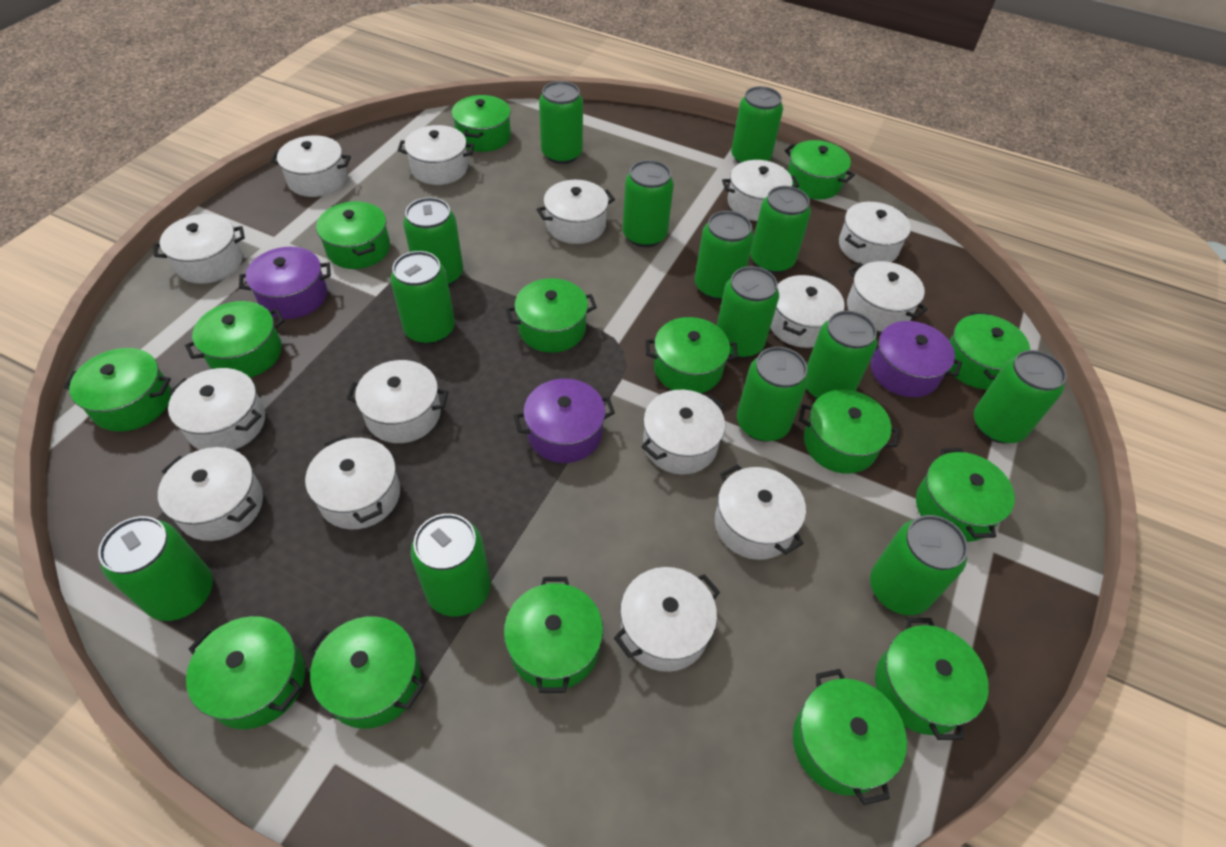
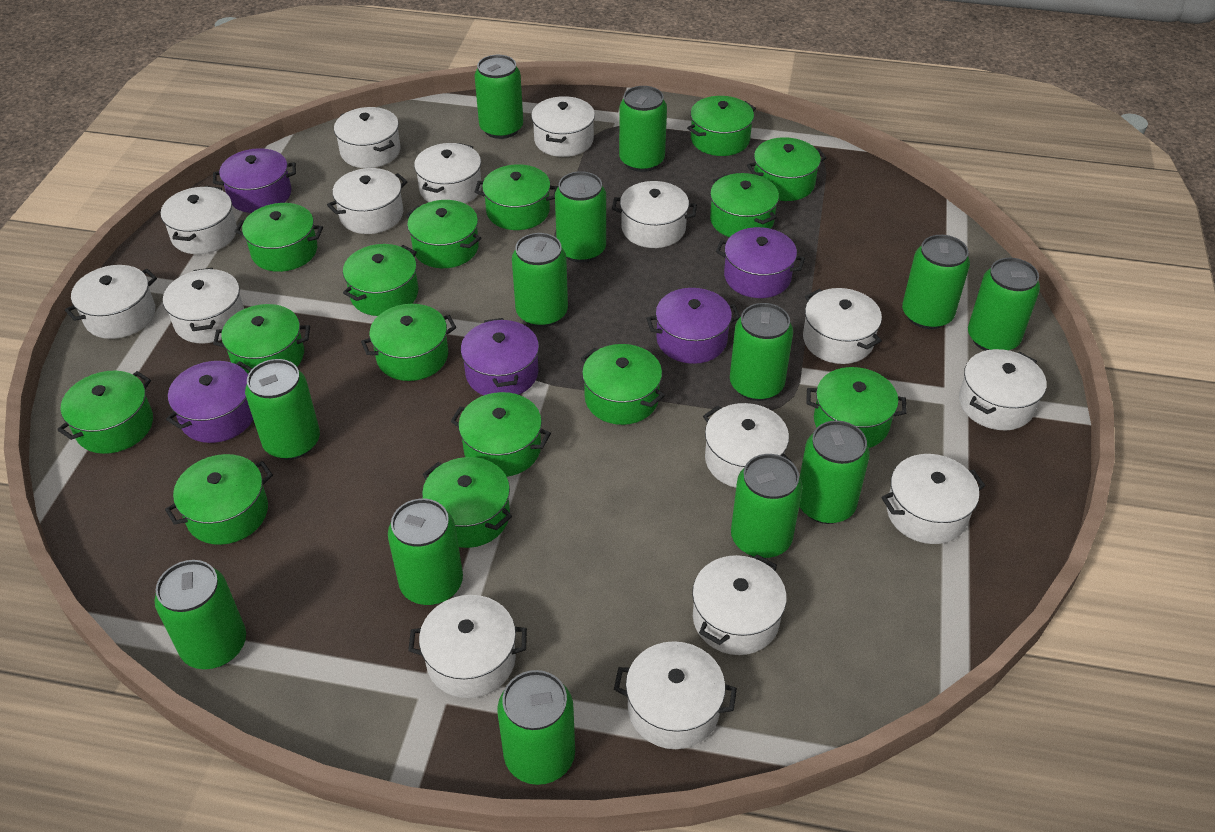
green can: [98,516,213,621] [390,251,455,344] [403,197,463,286] [410,514,491,617] [539,81,583,164] [622,160,674,247] [695,211,754,300] [717,266,779,358] [731,86,783,164] [737,347,809,441] [750,186,811,274] [807,311,877,399] [870,515,968,615] [974,350,1067,443] = 14 -> [154,560,246,669] [245,359,320,460] [388,499,463,605] [474,55,523,139] [498,670,575,785] [512,233,568,327] [555,171,606,263] [619,86,667,172] [730,303,793,401] [731,454,803,558] [799,420,870,524] [902,235,970,329] [968,258,1040,351] = 13
purple pot: [239,247,331,319] [514,379,615,463] [871,321,962,397] = 3 -> [166,361,253,443] [213,148,296,213] [461,318,539,395] [646,288,740,364] [716,227,805,298] = 5

